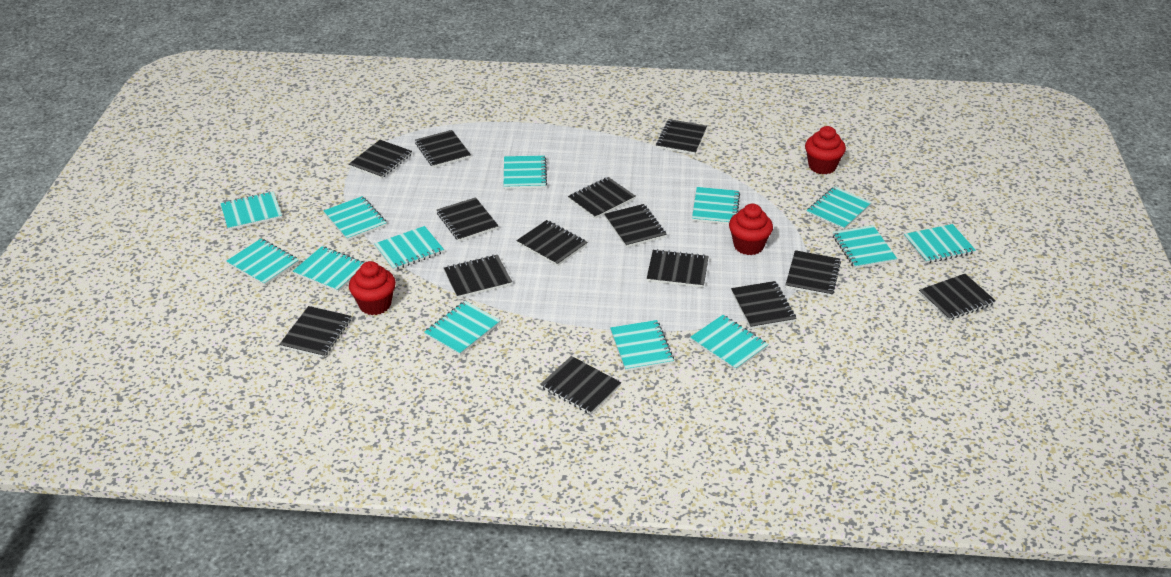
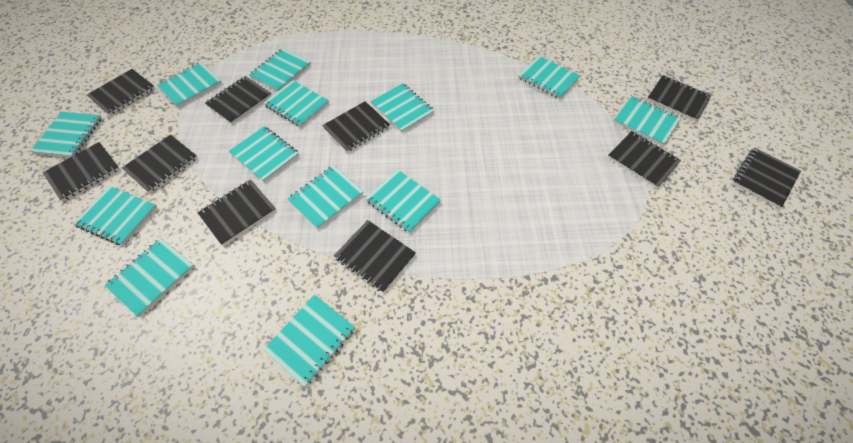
black notebook: [279,306,351,358] [349,140,412,179] [415,130,471,168] [437,197,498,241] [444,255,512,298] [517,220,587,266] [540,356,621,415] [568,177,636,219] [605,204,667,247] [647,249,709,288] [656,119,707,155] [731,281,796,329] [785,250,841,297] [919,274,996,321] = 14 -> [43,142,120,201] [87,69,155,116] [122,135,198,193] [197,179,276,246] [205,76,272,124] [322,101,390,152] [334,220,416,293] [608,131,681,188] [647,75,712,121] [732,148,801,208] = 10
red cupcake: [349,261,396,315] [729,204,773,255] [805,126,846,174] = 3 -> none = 0

